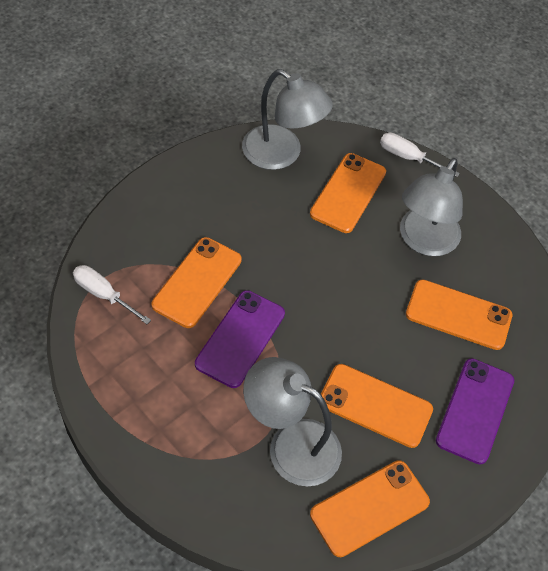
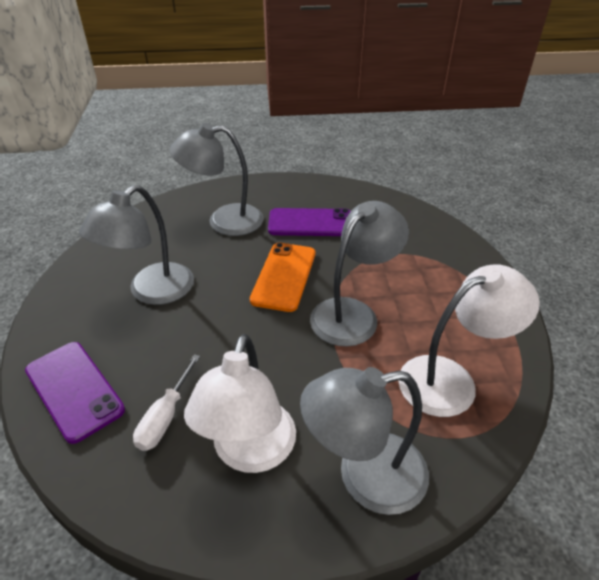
grey lamp: [242,69,333,170] [243,357,342,486] [400,158,463,256] = 3 -> [79,185,194,305] [170,123,264,236] [300,367,429,515] [310,201,409,347] = 4
orange phone: [152,237,242,328] [310,153,386,233] [310,460,430,557] [321,364,433,448] [406,279,512,350] = 5 -> [250,243,315,312] = 1
white lamp: none = 0 -> [184,334,296,473] [398,264,540,417] = 2
white screwdriver: [73,265,151,324] [380,133,460,177] = 2 -> [133,354,200,451] = 1

